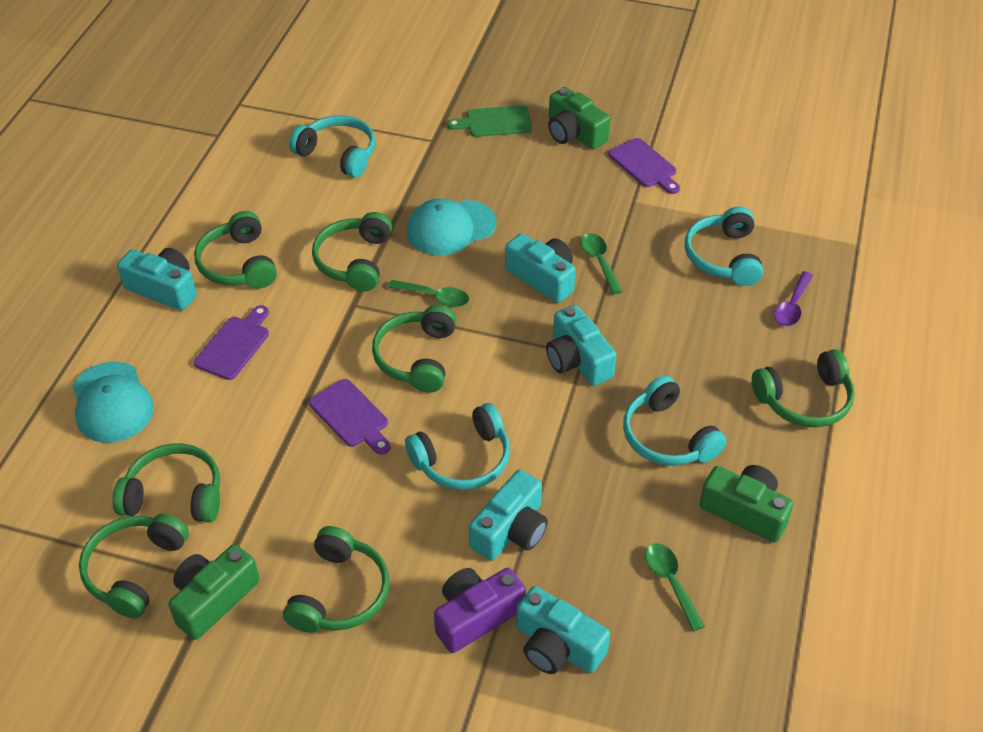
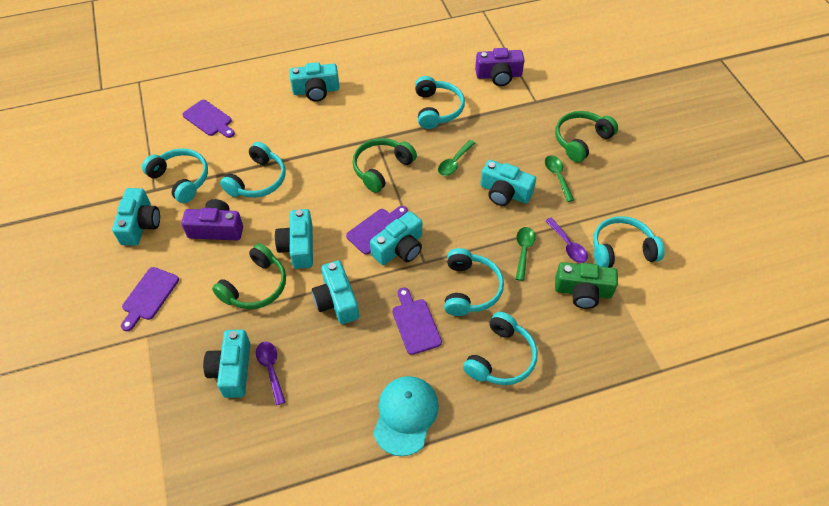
green camera: [168,544,260,640] [548,87,610,149] [699,465,794,542] = 3 -> [555,262,618,309] = 1
green cutting board: [447,105,532,137] = 1 -> none = 0
green headphones: [79,514,189,619] [113,443,220,522] [194,211,277,289] [283,526,390,633] [312,212,392,291] [372,305,456,393] [752,349,855,428] = 7 -> [212,243,286,309] [352,138,417,193] [555,111,618,162] = 3
purple camera: [434,568,526,653] = 1 -> [181,199,243,240] [475,48,524,86] = 2
purple cutting board: [194,305,269,380] [309,379,390,455] [608,138,680,194] = 3 -> [121,267,179,331] [182,100,235,138] [346,206,408,255] [392,287,442,355] = 4
purple spoon: [774,271,813,327] = 1 -> [256,341,286,405] [545,218,588,263] = 2
turquoise camera: [117,248,197,311] [469,470,548,561] [505,233,576,303] [516,586,610,674] [546,305,616,386] = 5 -> [112,188,160,246] [203,330,250,398] [275,209,313,269] [289,62,339,102] [312,260,359,324] [370,211,422,265] [480,160,536,206] = 7
turquoise cap: [72,362,154,443] [407,198,496,255] = 2 -> [373,376,439,456] = 1
turquoise headphones: [289,115,375,178] [405,403,510,490] [623,375,727,466] [685,207,763,286] = 4 -> [142,149,208,203] [220,142,286,198] [415,76,465,129] [444,248,504,316] [463,312,538,385] [593,216,665,268] = 6

